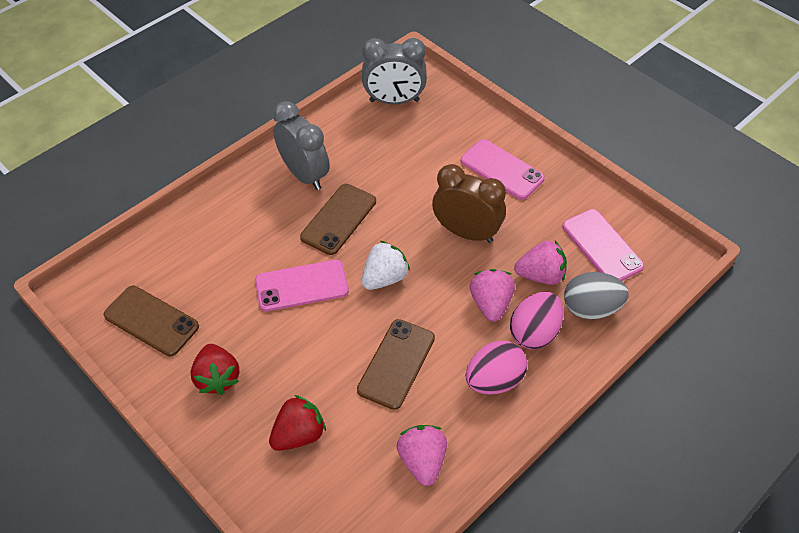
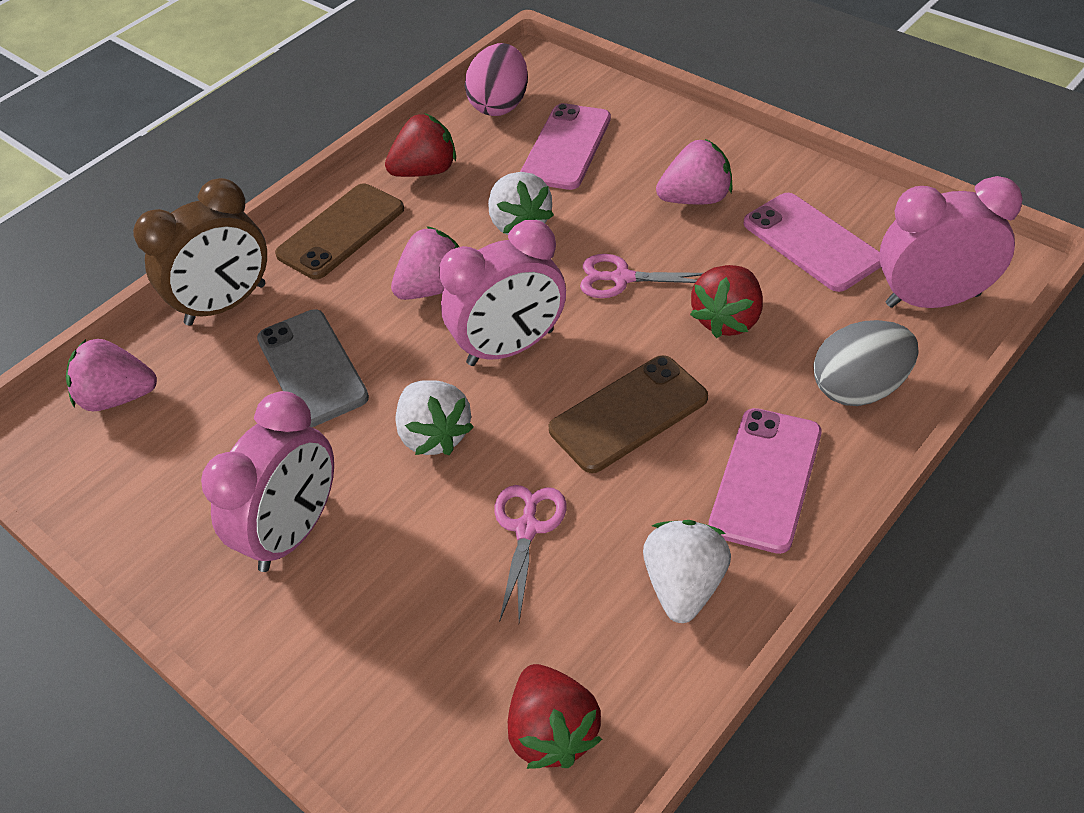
brown phone: [103,286,199,356] [300,184,376,255] [357,319,435,410] = 3 -> [275,184,404,279] [549,355,708,473] = 2
grey clock: [273,101,329,190] [362,38,427,104] = 2 -> none = 0
grey phone: none = 0 -> [257,309,369,427] = 1
pink clock: none = 0 -> [201,391,334,572] [439,220,566,366] [879,176,1023,308] = 3
pink egg: [466,341,527,395] [510,292,563,350] = 2 -> [465,43,528,116] = 1
pink scissors: none = 0 -> [494,485,567,622] [580,254,703,298] = 2
red strawberry: [191,344,240,395] [269,395,326,451] = 2 -> [385,113,456,177] [508,664,602,769] [690,265,763,338] = 3
white strawberry: [361,241,410,290] = 1 -> [395,380,474,455] [488,172,554,235] [643,520,731,623] = 3

